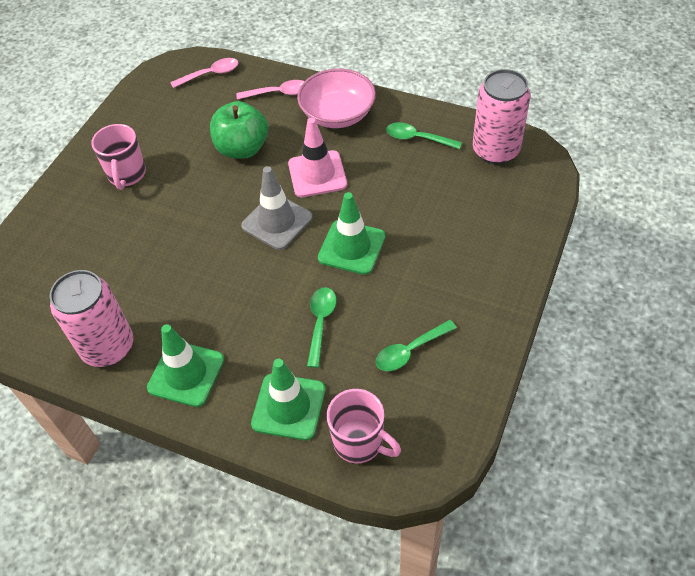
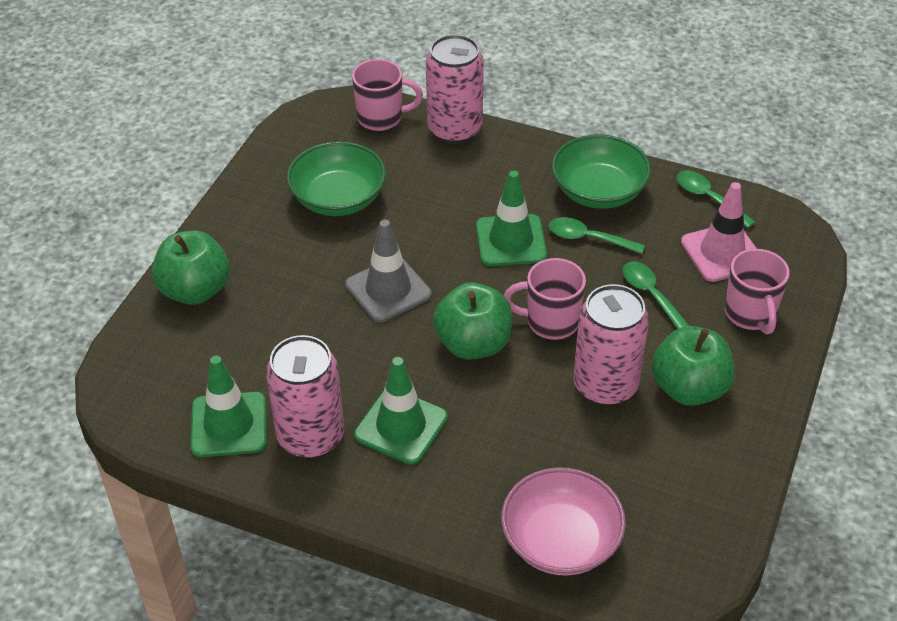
green apple: [210,101,268,159] = 1 -> [152,230,230,305] [433,282,512,360] [652,326,735,406] = 3
green bowl: none = 0 -> [287,141,386,216] [552,135,651,209] = 2
pink can: [50,270,133,367] [473,69,531,164] = 2 -> [266,335,344,458] [426,34,484,144] [573,284,649,406] = 3
pink mug: [91,124,146,190] [327,389,401,463] = 2 -> [352,59,423,131] [504,258,586,340] [725,249,790,334] = 3
pink spoon: [170,58,238,88] [236,80,304,100] = 2 -> none = 0

